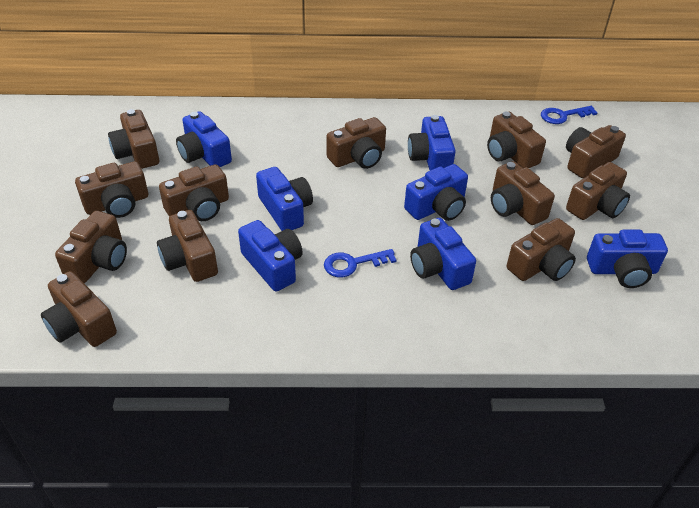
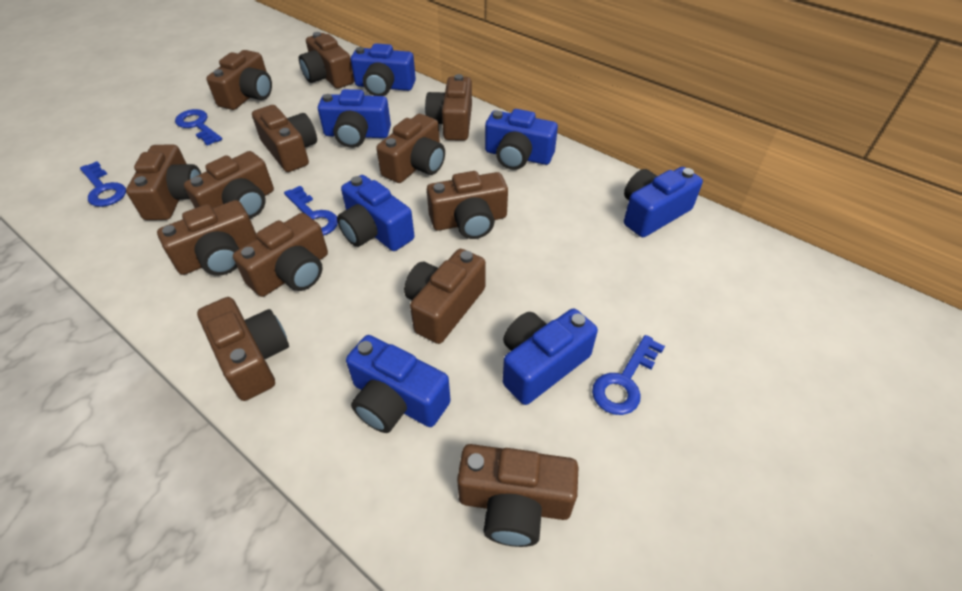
blue key: [324,249,397,278] [541,106,597,124] = 2 -> [80,161,126,207] [175,109,222,146] [284,186,338,236] [592,335,665,415] = 4
brown camera: [41,271,117,347] [55,211,127,283] [75,161,148,218] [108,109,159,169] [157,210,218,282] [159,164,229,221] [327,117,386,169] [487,112,546,168] [491,161,555,225] [507,218,576,281] [566,125,626,178] [566,162,630,220] = 12 -> [126,144,201,220] [157,200,257,276] [184,151,274,219] [197,297,289,401] [206,50,272,110] [233,213,328,297] [252,105,317,172] [299,32,354,89] [376,114,445,183] [404,249,486,344] [425,74,472,141] [427,171,508,239] [457,444,579,547] = 13

